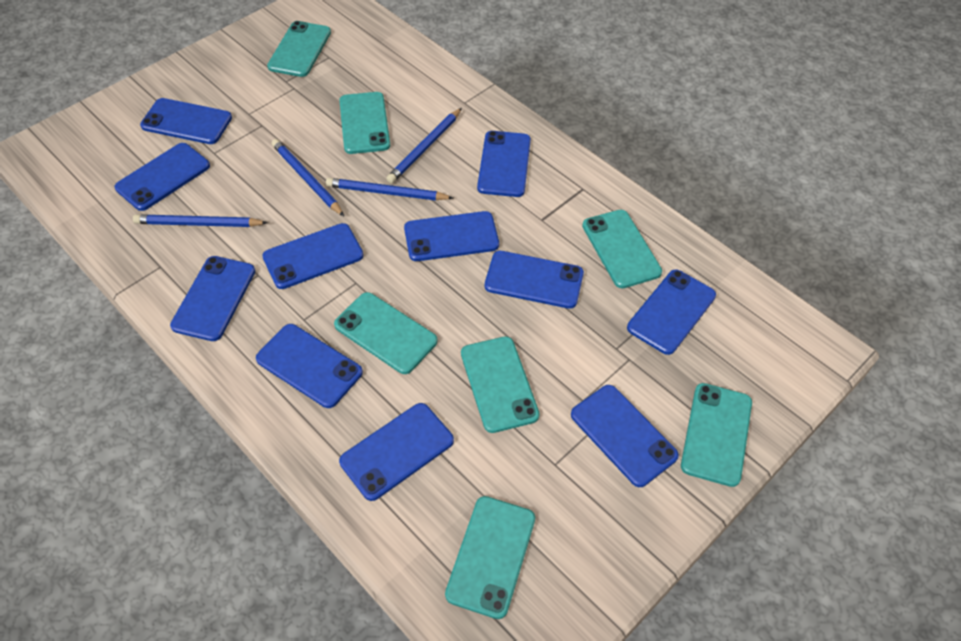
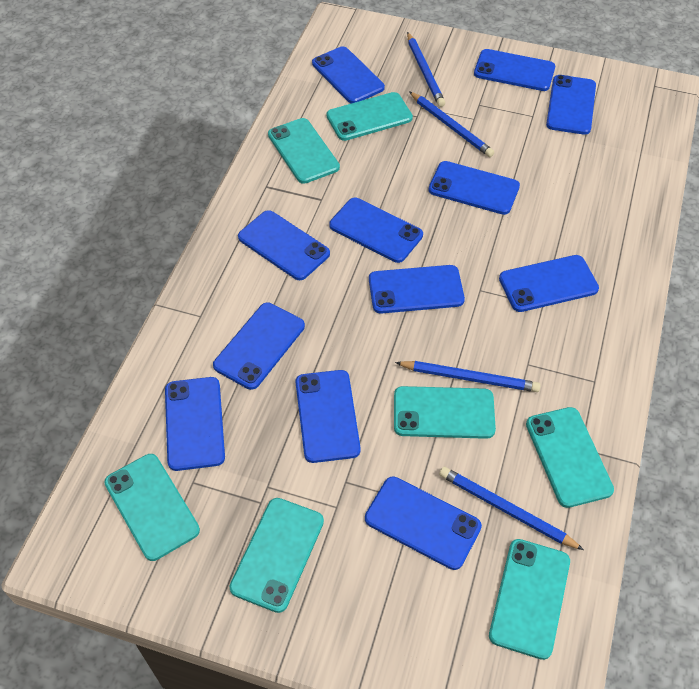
blue phone: [115,143,210,211] [140,98,232,144] [170,256,255,341] [256,324,363,408] [262,223,364,289] [339,403,454,501] [404,211,499,261] [477,131,531,197] [485,251,584,309] [571,385,679,487] [627,269,716,355] = 11 -> [165,377,225,471] [213,303,305,390] [238,210,330,280] [296,370,361,463] [312,46,385,104] [329,198,423,263] [365,476,482,570] [369,265,465,314] [428,161,520,215] [474,49,555,91] [499,255,599,312] [546,75,596,135] = 12

